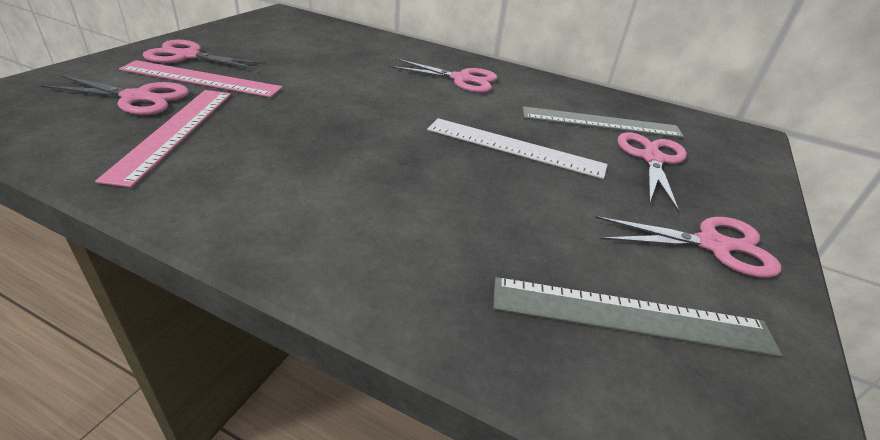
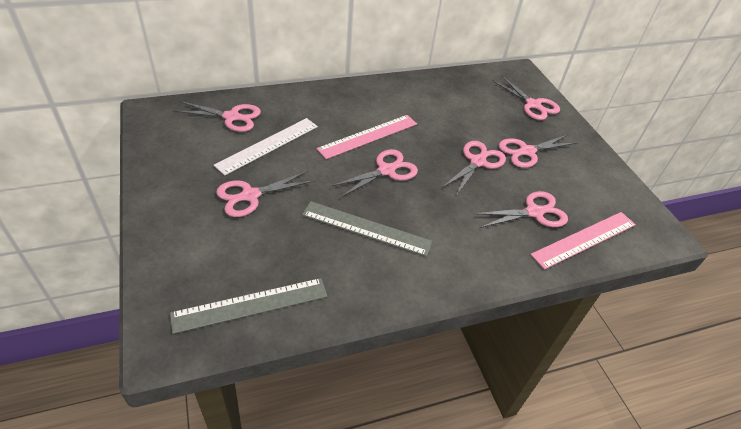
pink scissors: [41,75,189,115] [143,40,266,69] [389,59,498,93] [595,216,781,278] [618,132,687,212] = 5 -> [173,101,261,132] [216,171,315,217] [330,149,418,198] [442,141,506,196] [473,191,568,228] [492,76,560,120] [499,135,577,168] = 7

